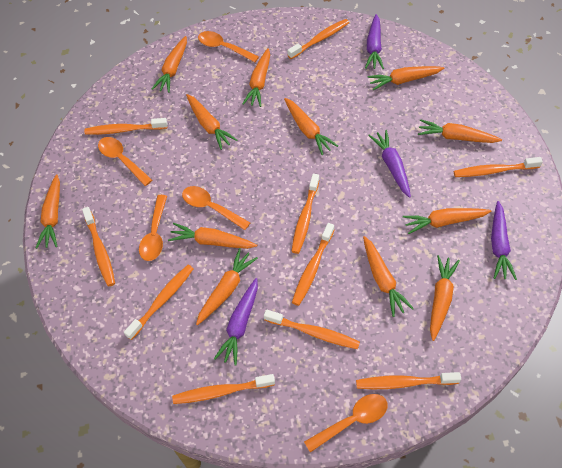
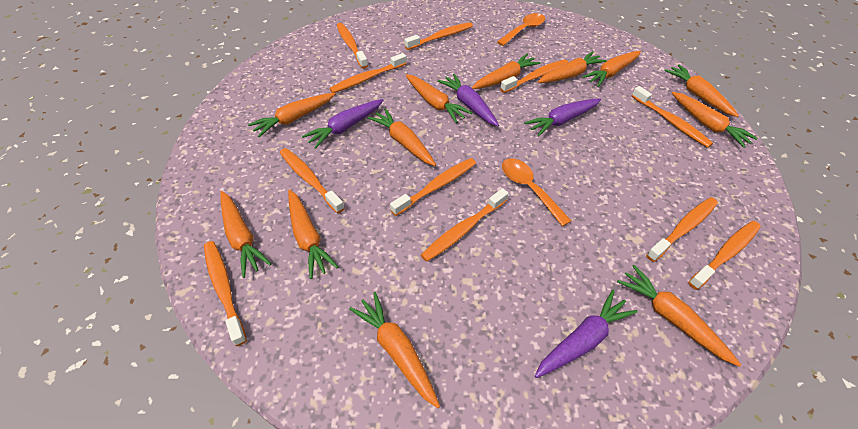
orange spoon: [98,137,152,186] [139,195,167,261] [182,186,250,230] [198,31,259,62] [304,394,388,453] = 5 -> [497,13,545,46] [502,158,572,227] = 2
orange toothbrush: [82,207,115,287] [84,118,167,135] [124,265,194,340] [172,374,275,404] [264,309,360,349] [287,19,349,59] [291,174,319,254] [292,223,334,306] [356,372,461,389] [454,157,543,177] = 10 -> [204,241,247,346] [280,148,345,213] [329,53,407,93] [337,23,368,69] [390,158,476,216] [405,22,473,50] [421,188,508,262] [500,59,568,93] [632,86,713,148] [646,197,718,262] [688,221,761,290] = 11

